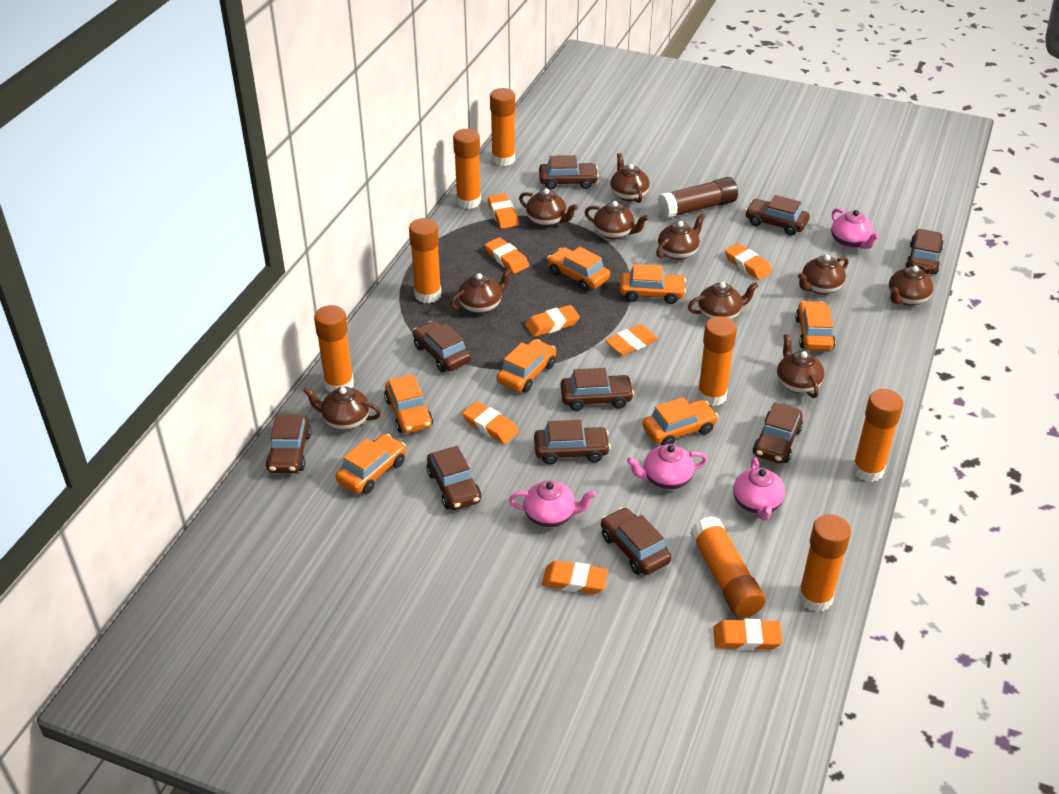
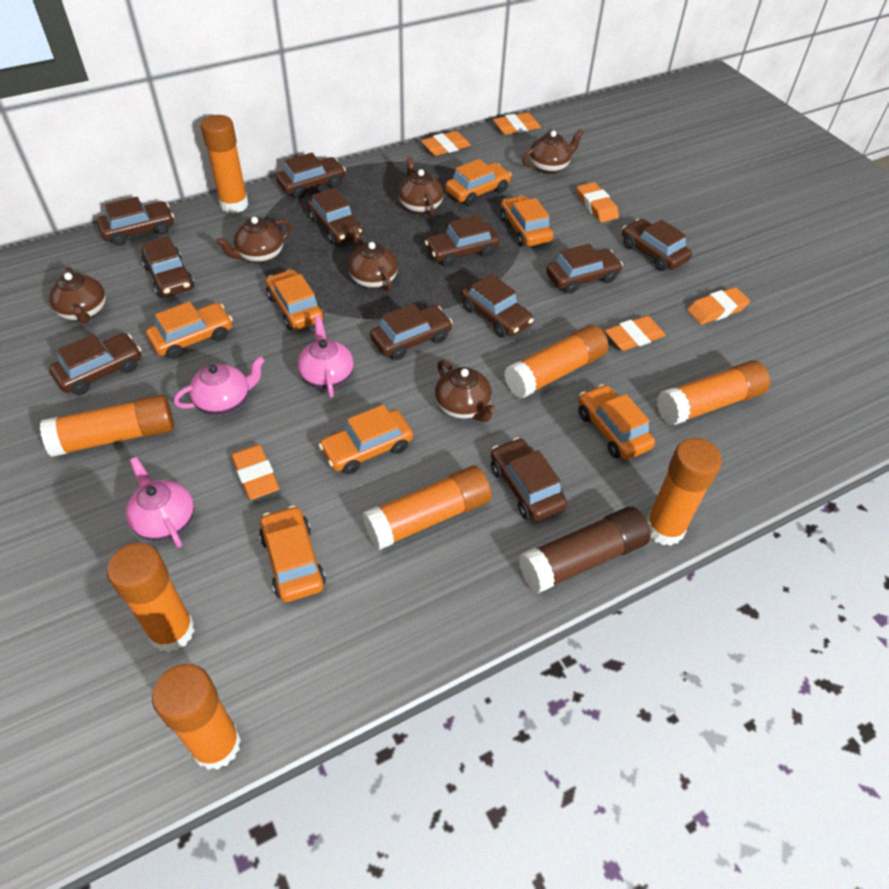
brown car: [266,414,312,473] [413,321,471,372] [427,446,481,510] [534,420,611,465] [539,155,599,189] [560,368,634,411] [601,507,671,575] [745,195,810,236] [753,402,803,464] [906,229,944,274] = 10 -> [49,333,141,395] [97,197,174,246] [141,236,195,297] [276,153,346,199] [308,188,363,244] [370,303,453,360] [425,215,500,267] [461,274,534,337] [491,438,567,521] [546,244,623,294] [622,219,692,271] = 11
brown teapot: [303,387,381,430] [450,267,512,314] [519,189,578,227] [585,201,649,240] [610,153,650,203] [656,213,705,260] [688,282,758,320] [777,334,825,398] [798,255,848,295] [889,266,933,306] = 10 -> [49,267,106,324] [216,217,292,263] [348,226,398,292] [398,156,443,216] [435,360,496,422] [523,129,584,174] = 6
orange eraser: [462,401,519,444] [485,237,529,274] [488,193,519,229] [525,305,580,337] [542,561,608,594] [605,324,658,356] [713,619,783,650] [725,243,772,280] = 8 -> [231,444,279,500] [421,131,471,156] [493,112,541,135] [577,182,619,222] [605,316,666,351] [687,287,750,325] = 6
pink teapot: [509,480,596,528] [627,444,708,490] [733,458,785,521] [831,208,880,249] = 4 -> [126,457,194,548] [174,356,265,416] [298,316,354,397] = 3

